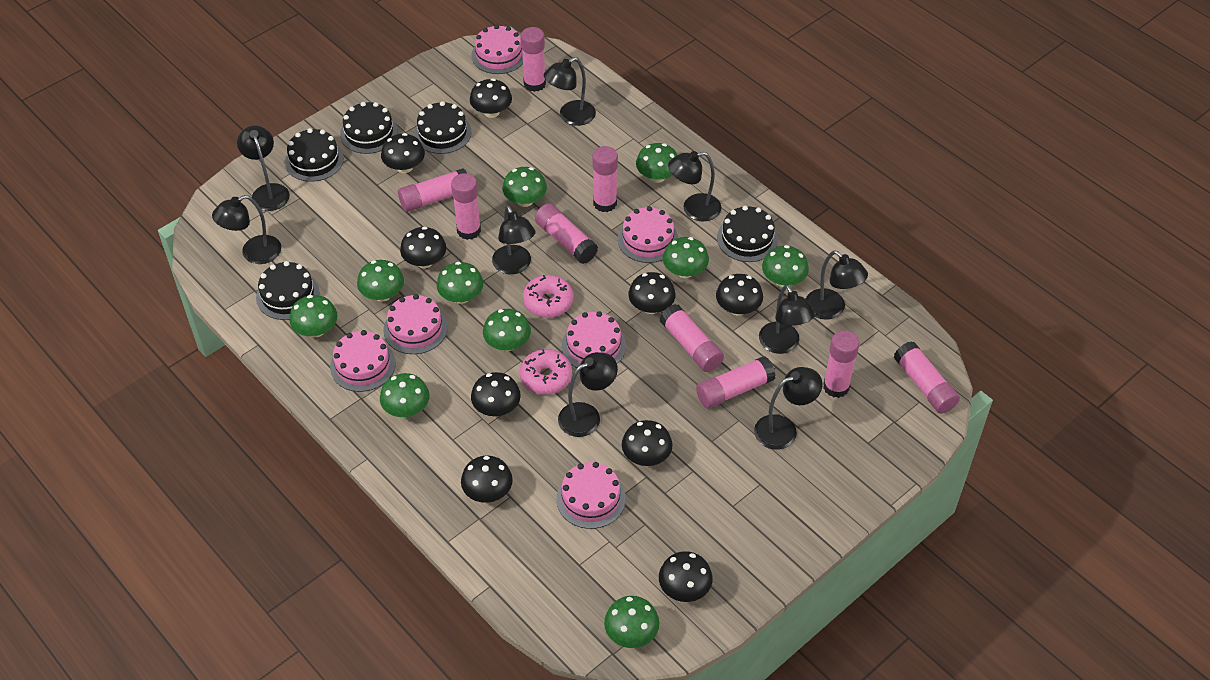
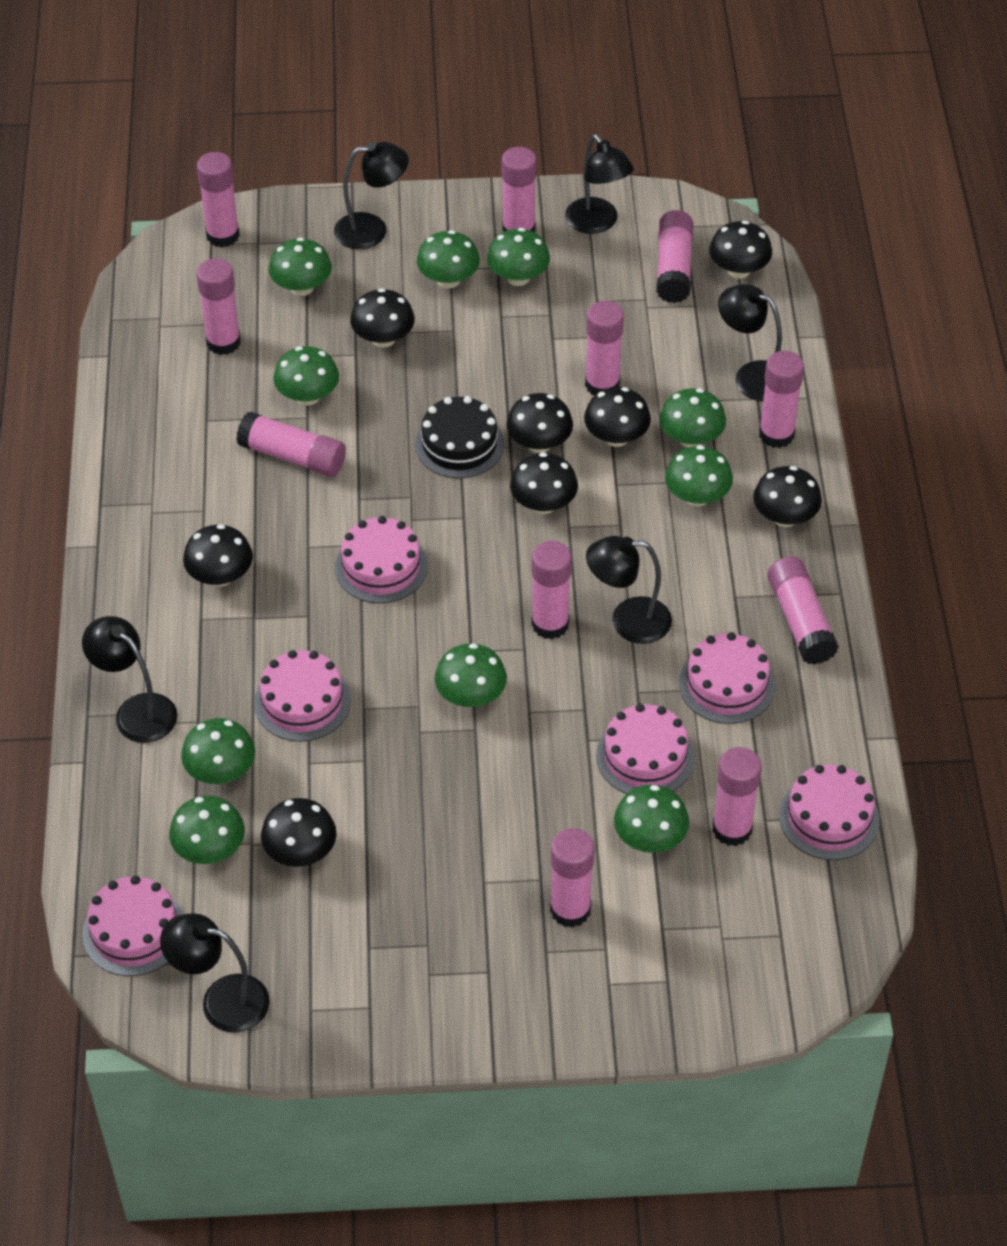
black cake: [256,261,320,320] [285,128,344,182] [340,102,398,154] [414,101,472,154] [717,206,778,262] = 5 -> [415,396,504,478] = 1
black lamp: [212,195,281,264] [237,126,290,211] [492,206,535,274] [544,57,596,126] [558,352,618,437] [668,151,721,221] [754,367,822,450] [759,285,815,354] [806,251,868,320] = 9 -> [82,616,178,743] [160,913,270,1033] [334,142,409,249] [565,134,634,234] [586,536,672,644] [718,284,782,401] = 6
black mushroom: [381,133,425,173] [400,227,446,268] [461,456,513,503] [470,78,512,118] [471,372,521,416] [622,420,672,466] [628,272,676,314] [659,551,713,602] [716,274,763,316] = 9 -> [183,524,253,587] [261,798,336,867] [350,288,415,348] [506,393,573,453] [510,452,578,514] [584,387,651,447] [709,221,772,279] [753,466,822,527] = 8
pink donut: [520,349,572,395] [523,275,573,318] = 2 -> none = 0
pink glue stick: [398,168,467,212] [451,173,481,240] [521,27,546,92] [535,203,598,264] [592,146,618,212] [660,304,724,372] [696,356,776,409] [823,330,859,398] [894,341,960,414] = 9 -> [196,258,241,355] [197,152,240,248] [237,411,346,477] [501,147,537,232] [531,541,572,639] [550,828,595,928] [585,301,624,395] [656,210,694,303] [712,747,762,846] [759,351,804,448] [767,557,839,664] = 11

